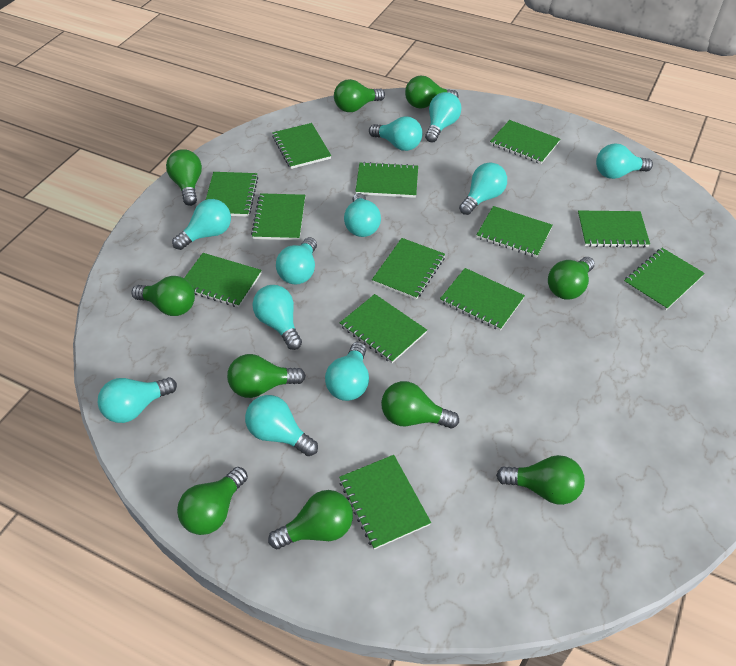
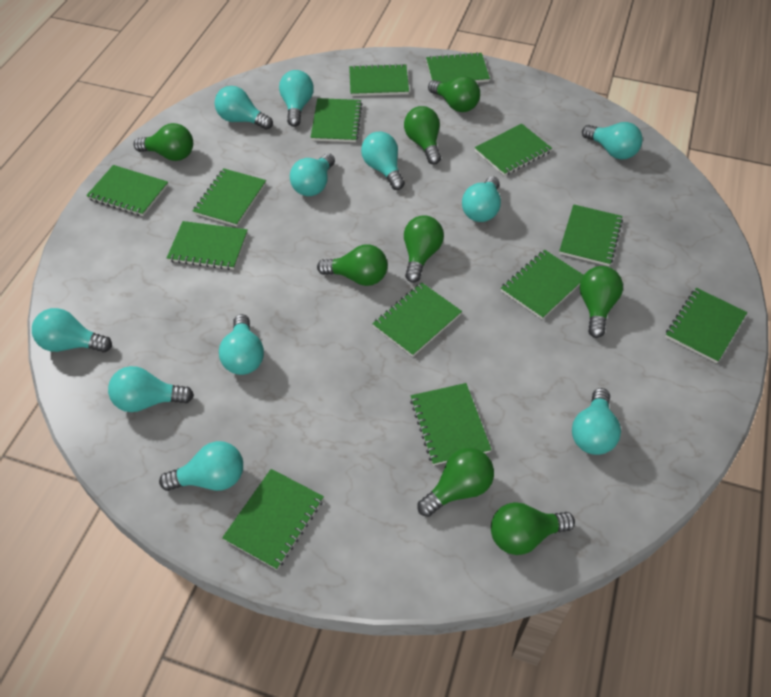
green light bulb: [131,276,195,316] [166,149,202,206] [177,467,248,535] [227,354,306,398] [268,490,353,549] [334,79,385,112] [381,381,459,429] [405,76,459,109] [496,455,585,505] [548,257,595,300] = 10 -> [134,123,193,161] [317,245,388,286] [404,106,441,165] [404,215,444,283] [417,448,494,517] [428,76,480,112] [491,502,575,555] [580,266,623,338] = 8

